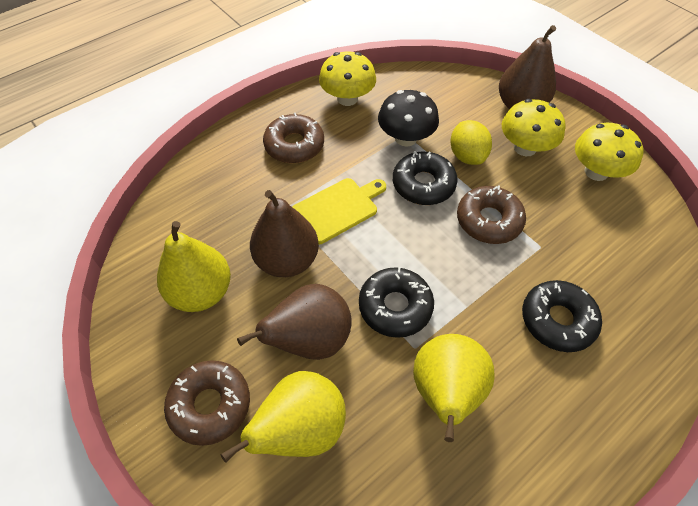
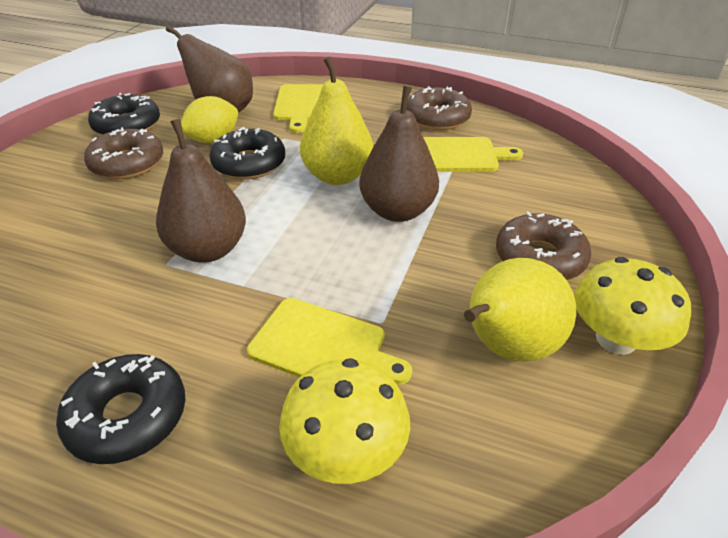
black mushroom: [378,90,439,147] = 1 -> none = 0
yellow cutting board: [292,178,386,244] = 1 -> [247,298,412,385] [273,84,323,133] [423,137,523,172] = 3
yellow mushroom: [319,51,376,106] [502,99,566,156] [575,123,643,181] = 3 -> [279,358,410,484] [574,257,691,355] = 2
yellow pear: [157,221,231,312] [221,371,346,463] [413,334,494,442] = 3 -> [300,56,373,185] [464,258,576,362] = 2

